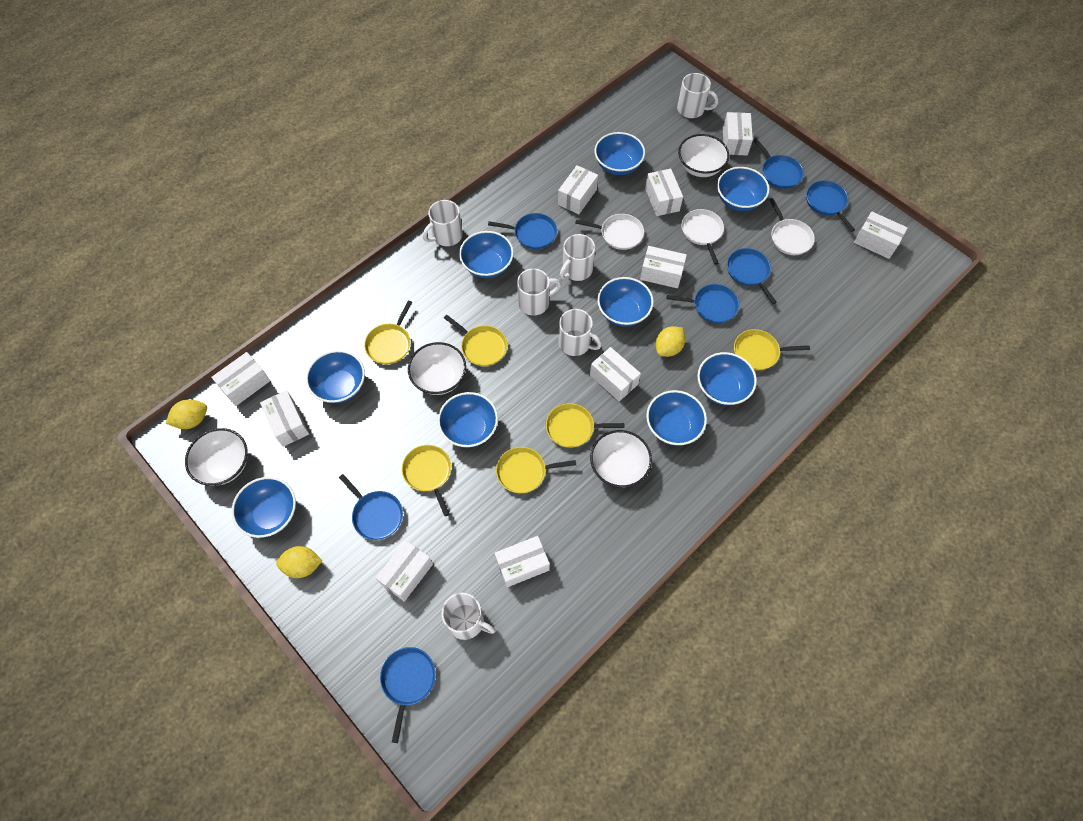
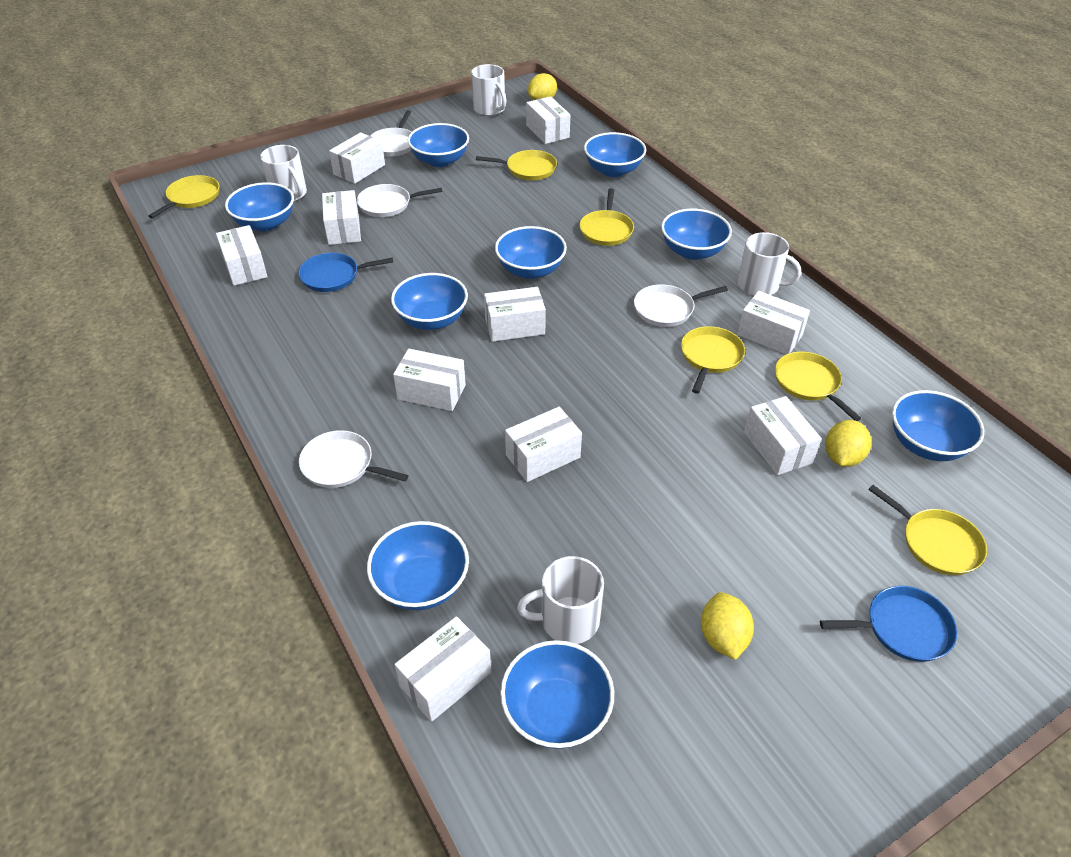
blue pan: [339,474,403,540] [380,647,436,743] [488,213,557,249] [666,284,739,323] [727,248,777,304] [753,138,804,189] [806,180,855,232] = 7 -> [298,253,393,292] [820,586,957,662] = 2
white bowl: [185,428,248,486] [408,342,466,395] [590,430,652,488] [678,134,729,177] = 4 -> none = 0
white mug: [423,200,463,246] [441,593,495,640] [517,268,561,315] [558,309,602,356] [560,234,595,281] [677,73,718,118] = 6 -> [260,145,307,201] [471,64,506,116] [517,556,604,644] [738,232,801,296] = 4
white pan: [575,214,644,250] [681,209,724,265] [769,198,815,255] = 3 -> [299,430,409,488] [357,184,442,217] [370,110,411,156] [634,284,728,327] = 4

